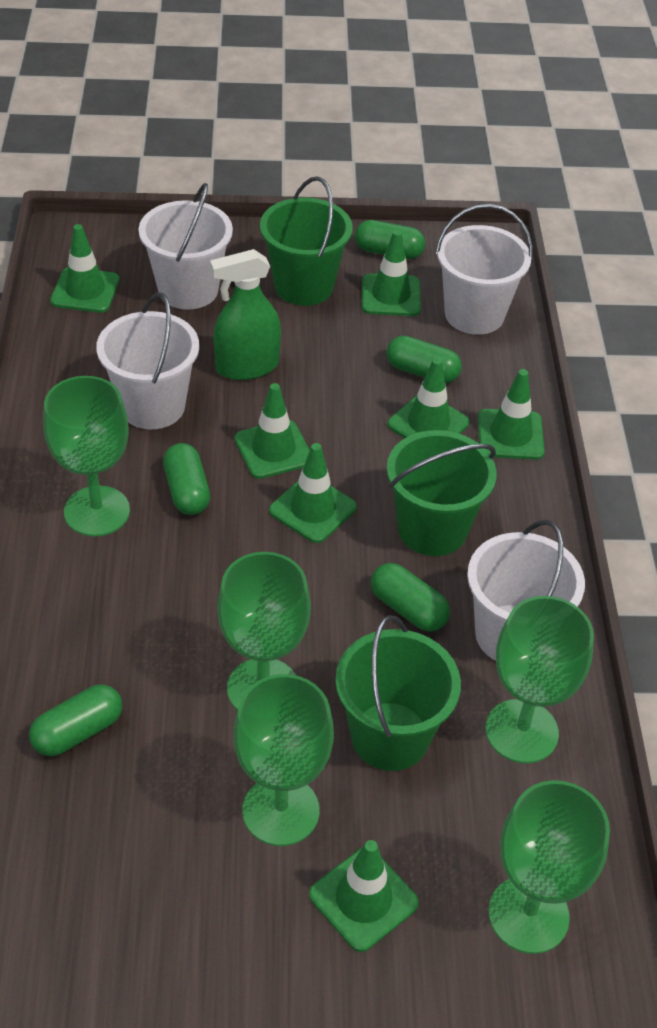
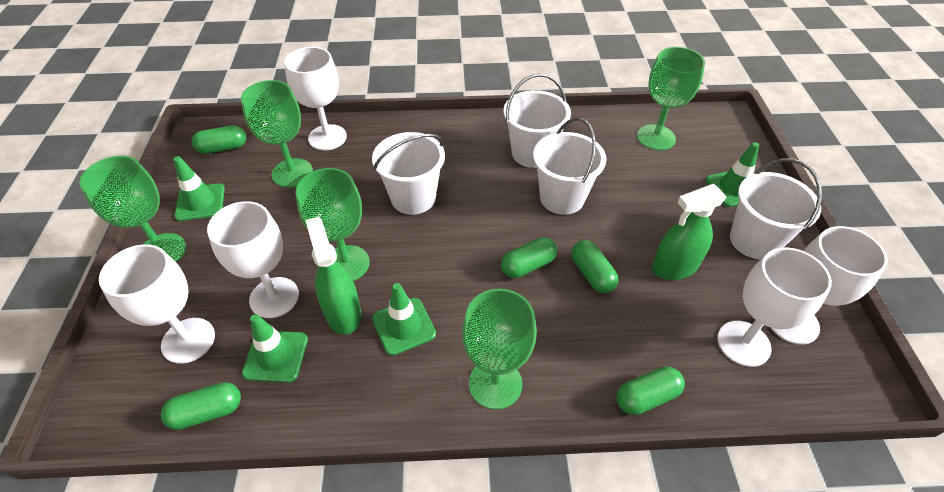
green bucket: [260,176,353,306] [335,615,461,771] [387,430,497,556] = 3 -> none = 0
green spray bottle: [210,249,281,380] = 1 -> [305,217,361,335] [652,184,727,280] = 2
green traffic cone: [50,224,120,313] [235,383,310,479] [269,443,357,543] [309,840,419,952] [362,230,421,316] [388,358,470,438] [478,369,545,460] = 7 -> [173,156,225,221] [242,314,308,383] [372,283,436,356] [705,142,759,207] = 4
white goblet: none = 0 -> [99,244,215,364] [207,201,299,318] [284,47,347,150] [717,247,832,367] [771,226,888,345] = 5

